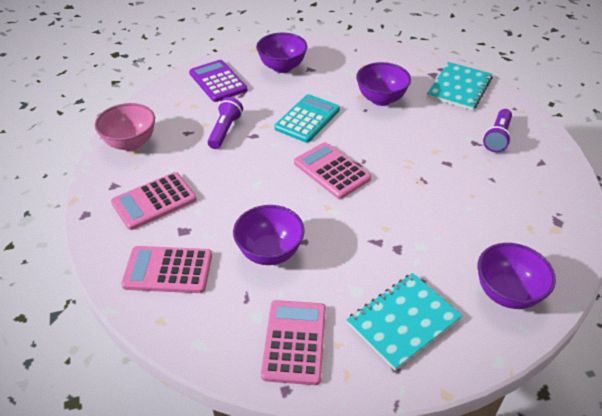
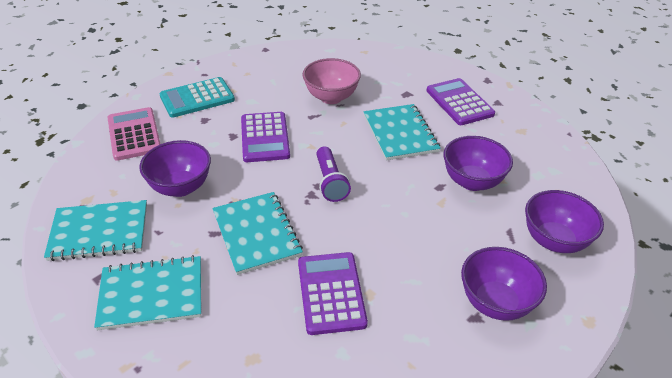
pink calculator: [111,172,197,230] [121,246,212,293] [261,300,326,385] [294,142,371,199] = 4 -> [107,107,160,161] = 1
purple calculator: [189,60,247,102] = 1 -> [241,112,290,162] [298,252,368,335] [426,78,495,125] = 3
purple flashlight: [208,97,243,149] [483,109,512,152] = 2 -> [316,146,351,202] = 1
turquoise notebook: [347,273,463,370] [427,62,493,110] = 2 -> [44,200,147,261] [94,255,201,330] [212,192,303,275] [364,104,441,161] = 4

